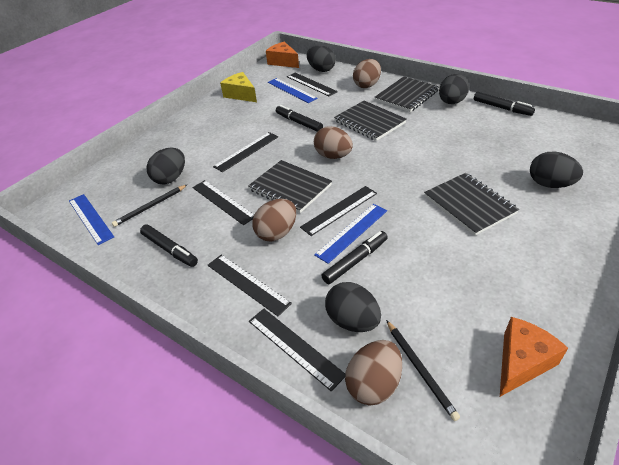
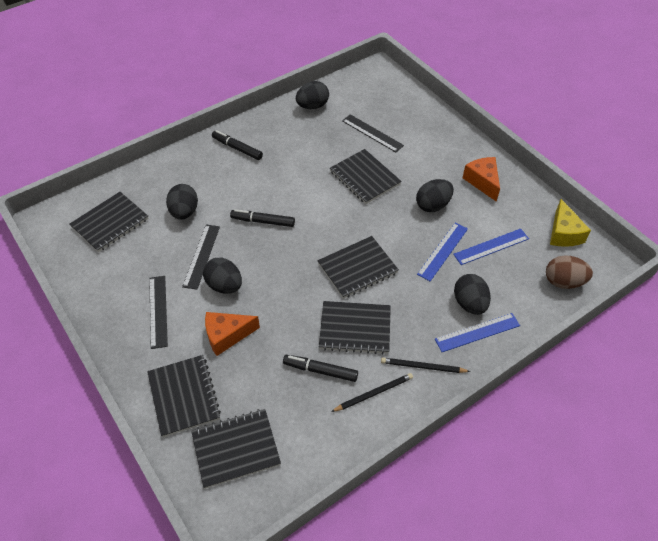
black marker: [140,225,198,267] [276,105,323,132] [321,231,388,284] [474,92,535,116] = 4 -> [212,130,263,160] [230,209,295,227] [283,355,358,382] = 3
black notebook: [248,160,332,213] [334,101,407,141] [375,76,439,112] [424,173,519,236] = 4 -> [70,192,149,253] [147,355,221,437] [191,409,281,489] [318,236,399,299] [319,301,391,355] [330,149,402,204] = 6
black ruler: [192,180,254,225] [208,254,292,316] [213,132,278,172] [249,309,345,391] [287,73,338,96] [300,186,377,236] = 6 -> [149,276,168,349] [182,225,220,290] [342,114,404,152] = 3
brown egg: [252,199,296,242] [314,126,353,159] [345,340,402,405] [353,59,381,88] = 4 -> [546,255,593,289] = 1

